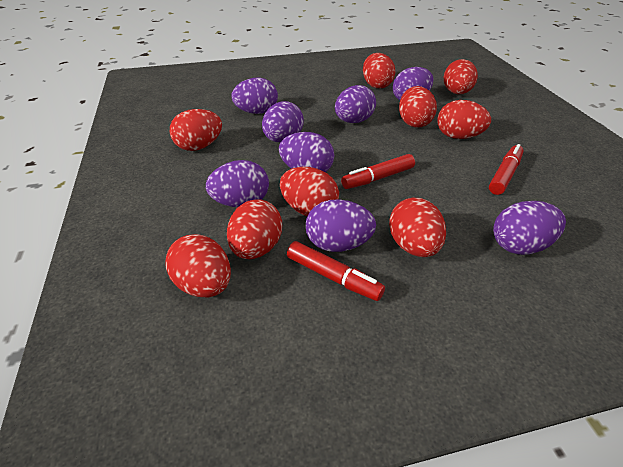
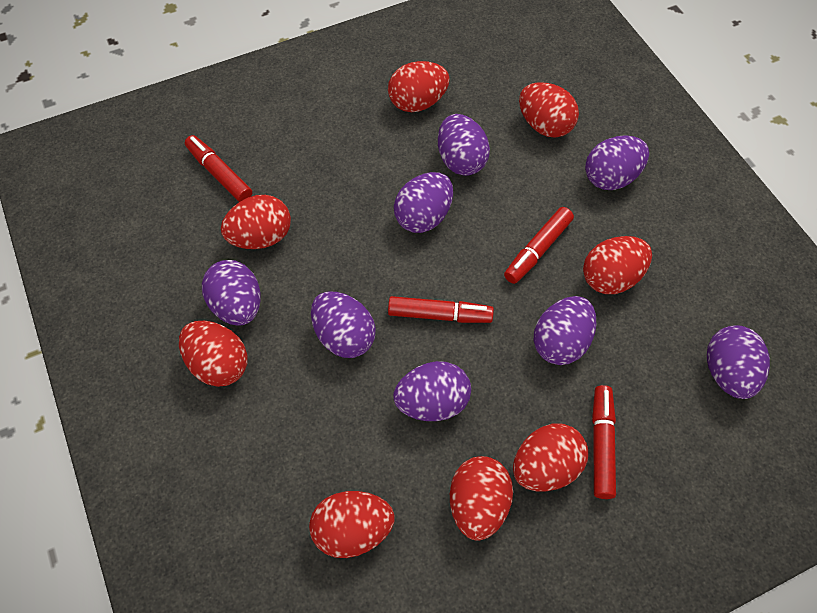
red egg: [165,234,231,297] [170,109,222,151] [227,199,282,259] [280,167,339,216] [363,53,395,88] [389,198,446,257] [399,86,437,128] [437,100,491,139] [444,59,478,94] = 9 -> [179,321,248,387] [221,195,291,249] [309,491,394,558] [388,61,450,112] [450,456,513,541] [513,423,588,492] [519,82,579,138] [583,236,652,294] = 8
red marker: [287,241,385,301] [341,154,415,189] [489,144,524,195] = 3 -> [185,135,252,202] [388,296,494,323] [504,207,574,284] [592,385,616,499] = 4

